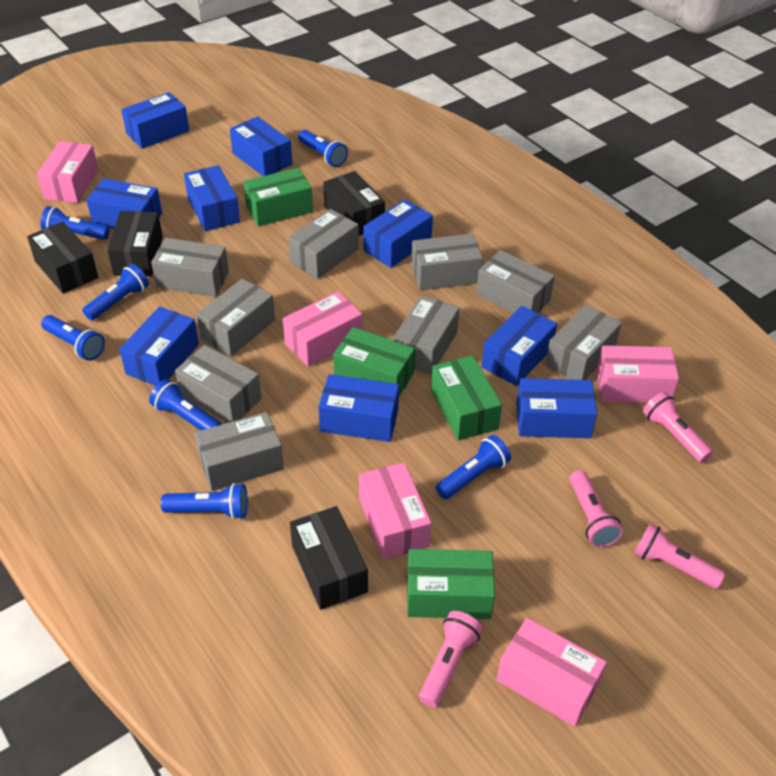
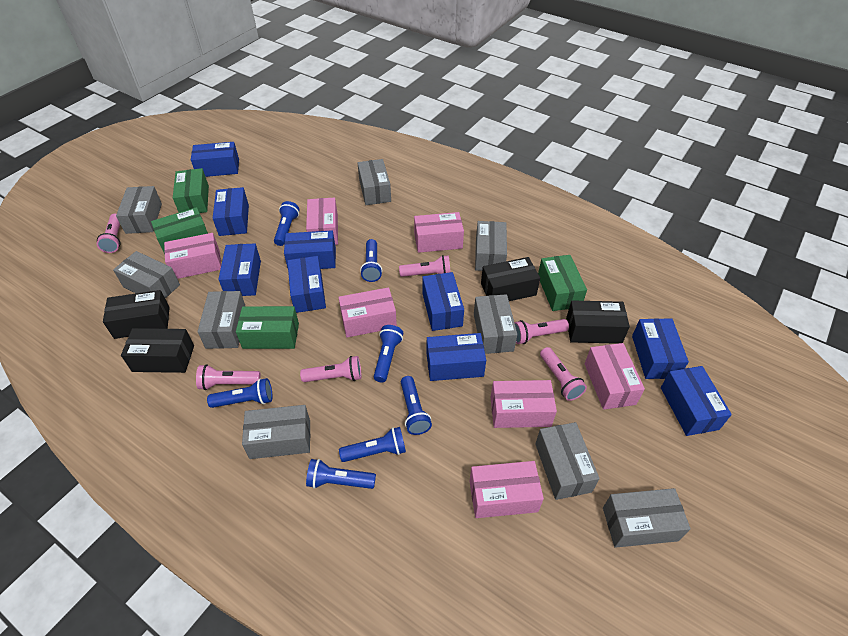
pink box: [37,141,98,203] [283,291,362,367] [359,462,431,559] [496,618,607,727] [596,345,679,403] = 5 -> [164,233,221,279] [306,197,338,245] [338,287,397,337] [414,212,464,253] [469,461,544,518] [490,380,557,428] [585,343,645,410] = 7
pink flashlight: [419,611,483,707] [570,470,623,547] [634,523,725,589] [643,392,713,463] = 4 -> [97,214,120,253] [196,364,261,390] [300,356,361,382] [399,255,451,277] [514,319,569,344] [540,347,587,401] = 6

